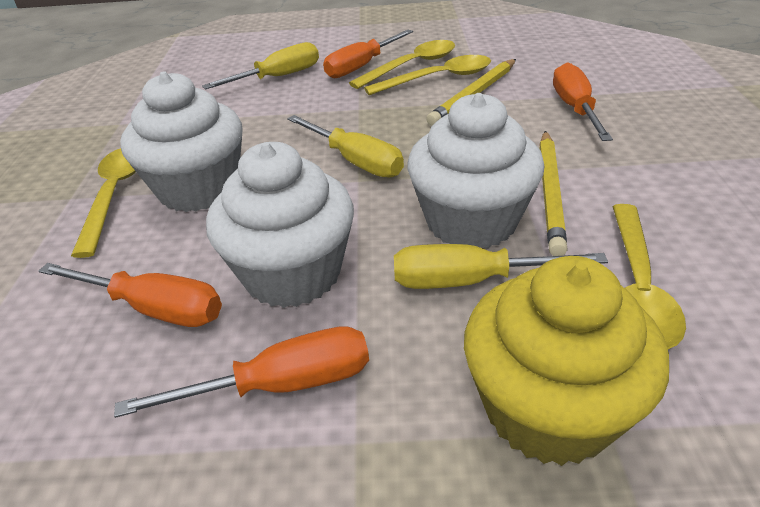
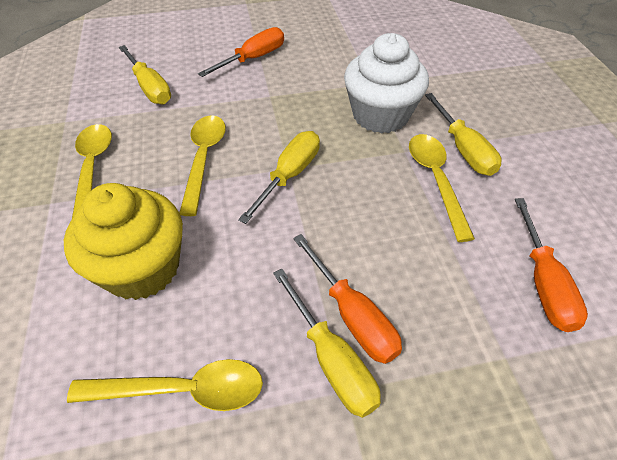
orange screwdriver: [39,263,222,327] [114,326,369,418] [323,30,413,78] [553,62,613,141] = 4 -> [198,27,284,77] [293,234,402,364] [515,198,588,332] = 3
white cupcake: [120,72,243,212] [206,142,354,308] [407,93,544,248] = 3 -> [344,33,429,134] = 1
yellow pencil: [426,59,516,126] [539,131,568,256] = 2 -> none = 0
yellow screwdriver: [202,42,319,89] [287,115,404,178] [394,244,608,289] = 3 -> [119,45,171,104] [238,131,320,224] [273,269,381,418] [425,93,502,176] = 4

